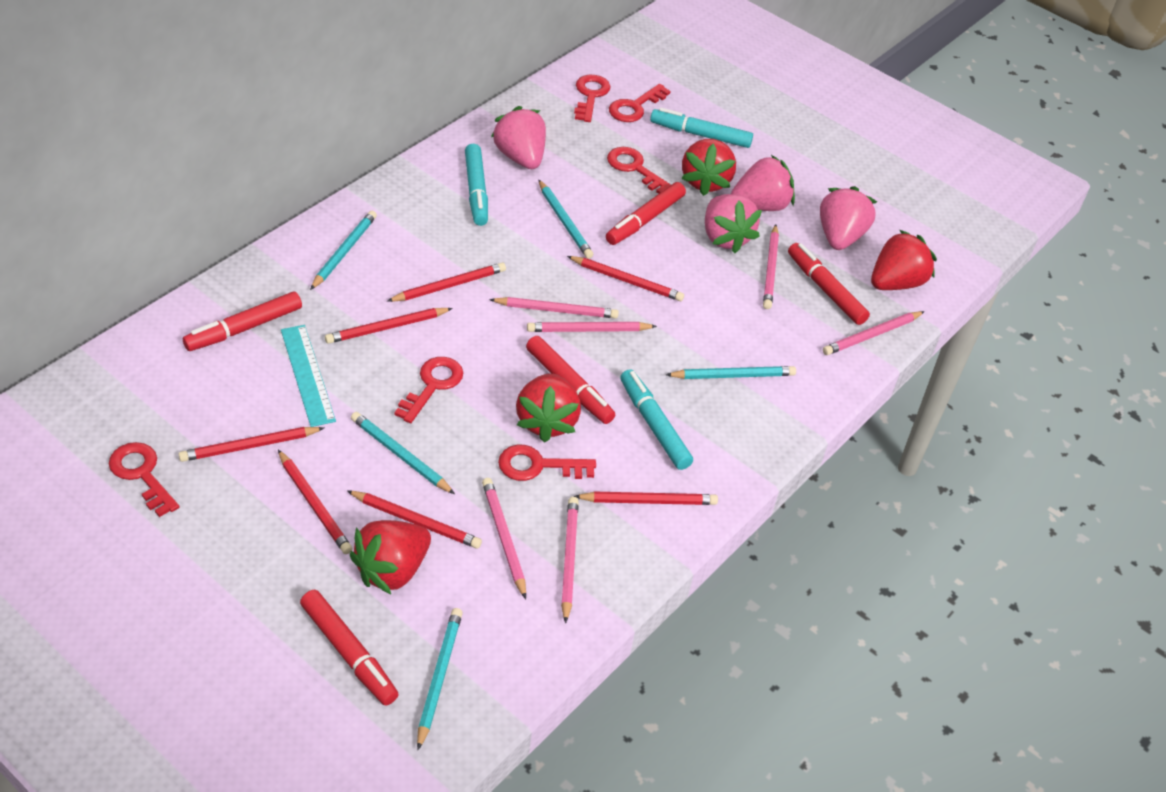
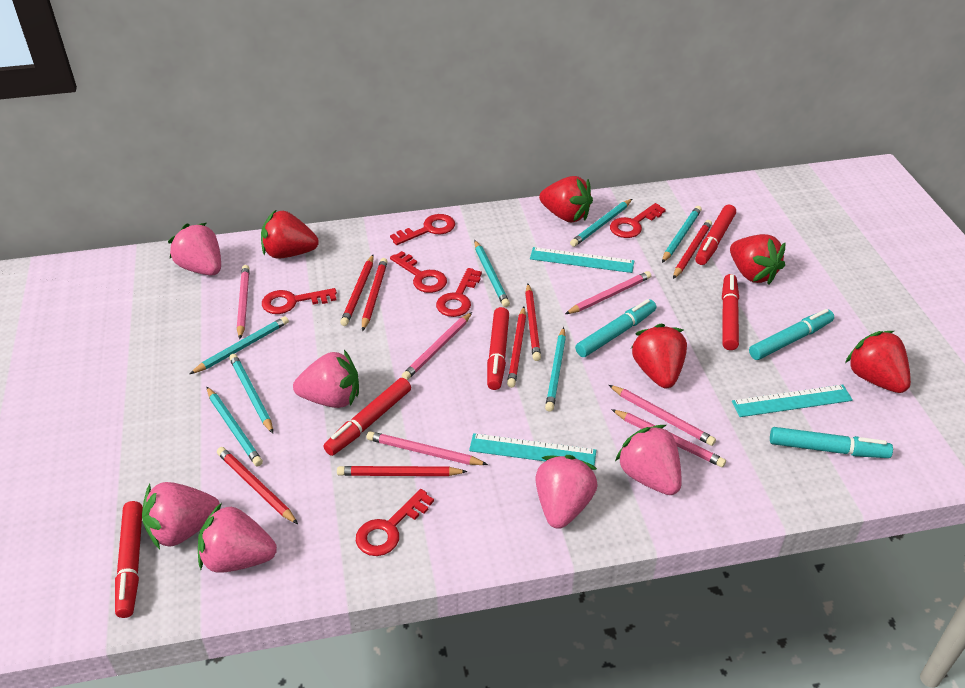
pink strawberry: [491,106,546,169] [705,194,762,253] [731,155,795,211] [820,186,877,250] = 4 -> [142,482,220,549] [168,223,221,276] [198,503,277,573] [293,350,359,408] [536,455,598,529] [615,425,682,495] = 6
red strawberry: [350,520,431,594] [516,373,581,443] [681,139,736,196] [871,230,937,290] = 4 -> [261,209,319,258] [539,176,593,223] [631,323,687,388] [730,234,786,285] [845,331,911,393] = 5
turquoise pencil: [310,210,377,290] [351,412,455,494] [417,608,463,750] [538,179,593,259] [666,366,796,379] = 5 -> [190,316,289,374] [207,387,263,466] [229,354,273,433] [474,240,510,307] [545,327,566,411] [570,199,632,247] [662,206,702,263] = 7
turquoise ruler: [281,325,336,427] = 1 -> [469,433,596,466] [530,247,634,273] [732,385,853,417] = 3

